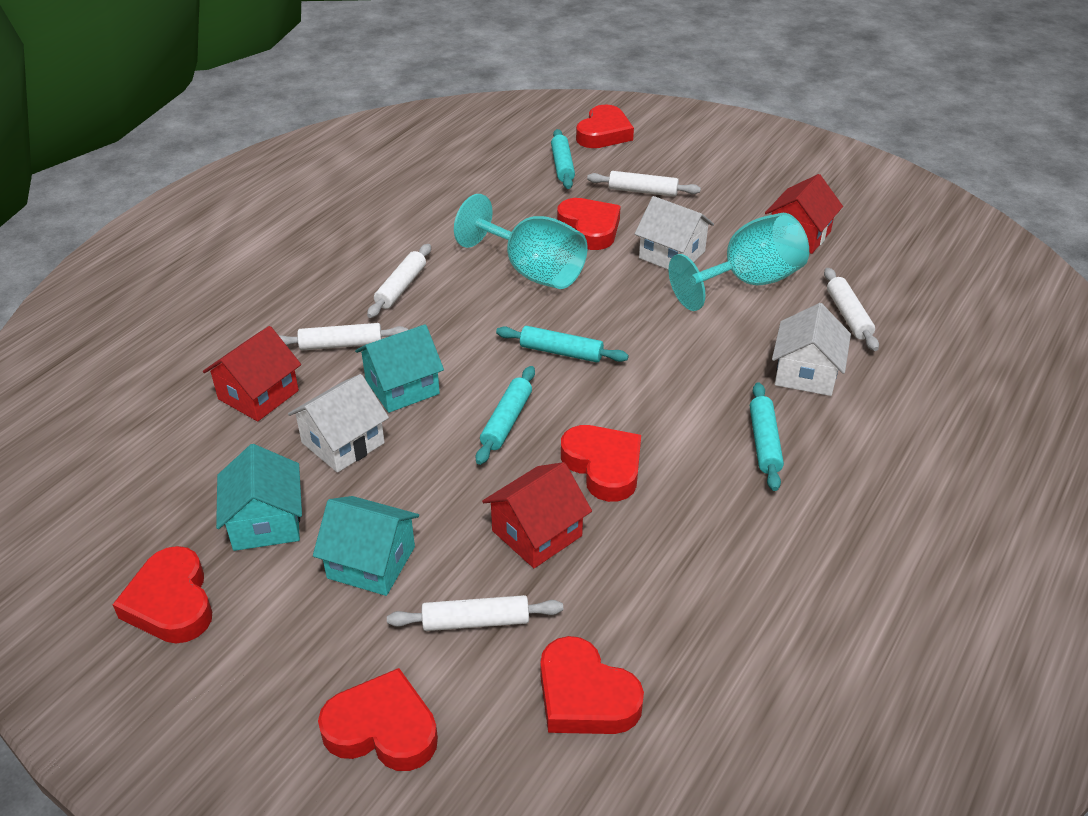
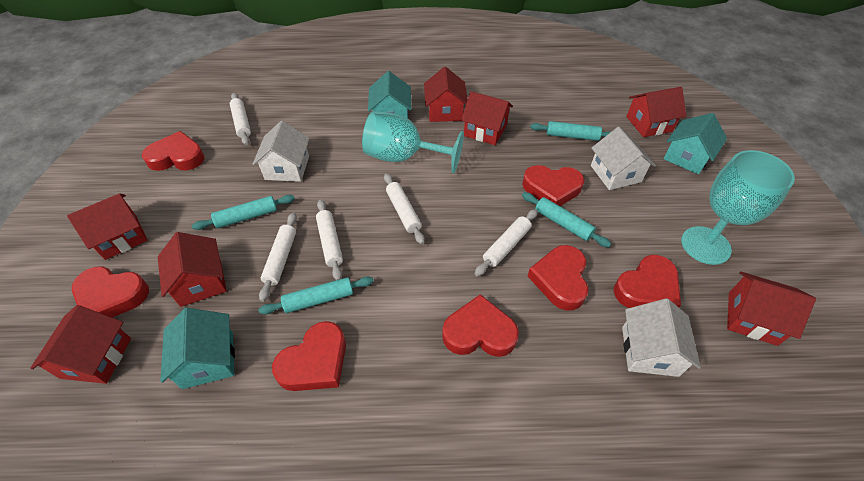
red heart: [112,546,212,643] [318,668,438,771] [540,636,644,734] [557,198,621,250] [561,425,641,502] [576,104,634,148] = 6 -> [72,267,149,317] [142,131,205,171] [272,321,346,391] [442,294,519,357] [522,165,585,206] [528,245,589,311] [614,255,681,308] = 7
red house: [203,326,301,421] [482,462,592,568] [765,174,843,254] = 3 -> [30,305,131,384] [67,193,147,260] [158,232,227,307] [424,67,468,122] [461,91,513,145] [626,87,686,137] [727,271,816,346] = 7

